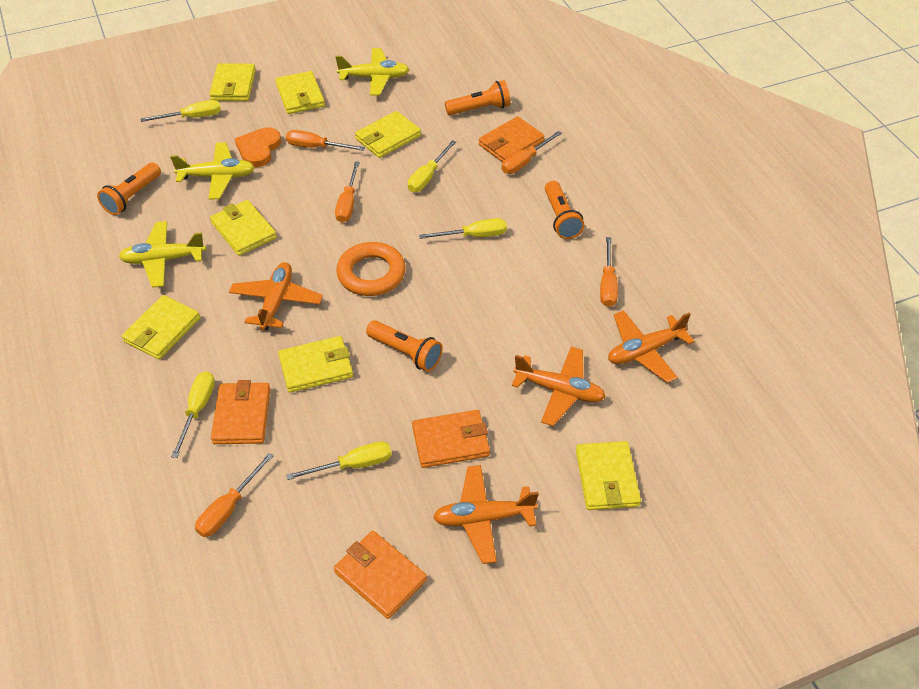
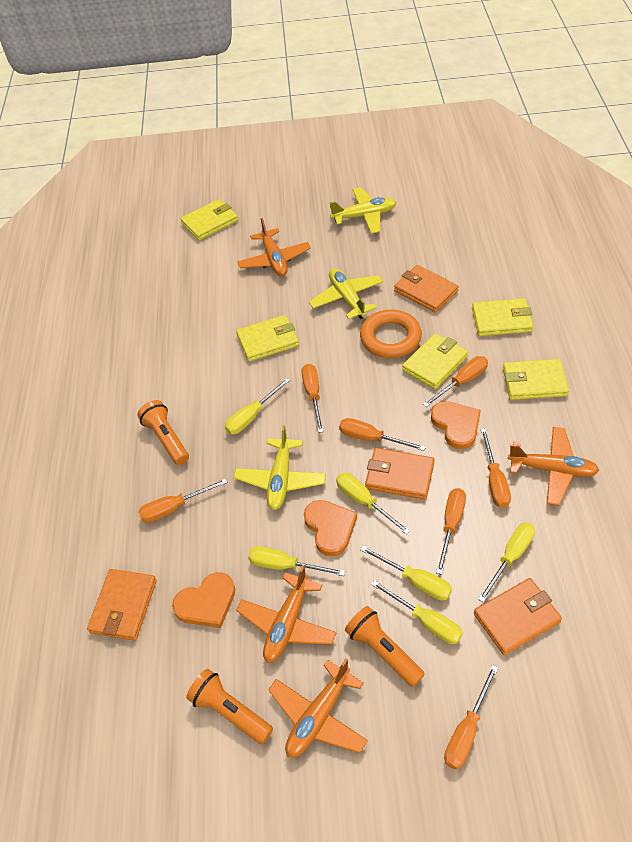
orange flashlight: [97,162,161,215] [366,320,443,371] [445,80,511,115] [545,181,584,239] = 4 -> [137,400,189,465] [186,669,273,744] [345,606,425,687] = 3
orange heart: [235,127,281,167] = 1 -> [172,572,235,628] [304,500,357,556] [431,401,481,449] = 3
orange screwdriver: [195,453,274,537] [286,130,365,151] [335,161,360,222] [502,131,562,174] [600,237,618,307] = 5 -> [138,478,228,523] [301,364,324,433] [339,418,426,451] [423,356,488,407] [436,488,466,575] [444,664,498,769] [481,428,511,508] = 7
yellow screwdriver: [140,100,221,122] [171,371,215,458] [286,441,392,480] [408,140,456,192] [419,218,507,239] = 5 -> [225,378,290,434] [248,546,345,576] [336,473,410,535] [360,545,452,600] [371,580,463,644] [478,522,535,602] = 6
yellow wallet: [122,295,200,360] [209,63,256,101] [210,200,277,256] [275,71,325,114] [278,336,353,393] [355,111,421,158] [576,441,641,510] = 7 -> [181,199,238,241] [236,315,299,362] [402,333,468,389] [472,298,533,336] [503,359,569,400] = 5

